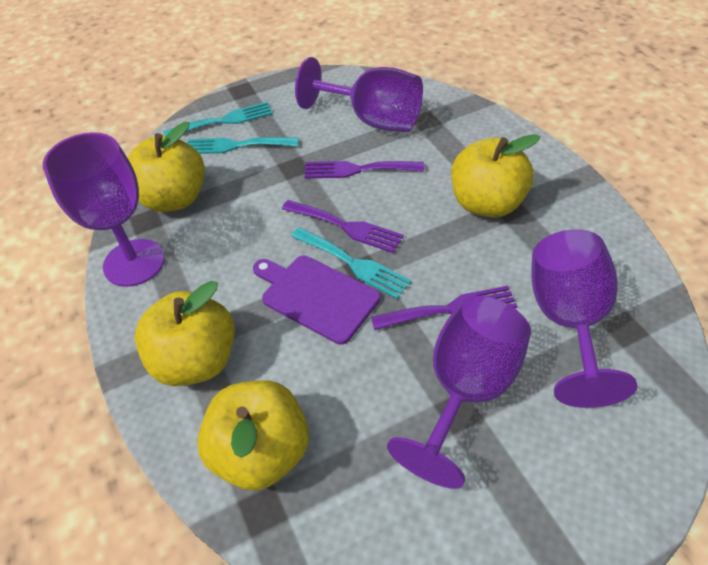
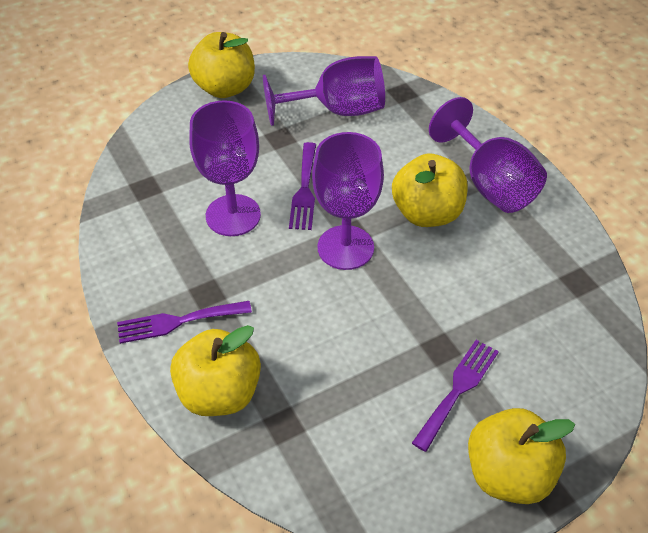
purple cutting board: [253,256,380,345] = 1 -> none = 0
turquoise fork: [163,102,273,136] [188,137,298,154] [291,227,411,299] = 3 -> none = 0

